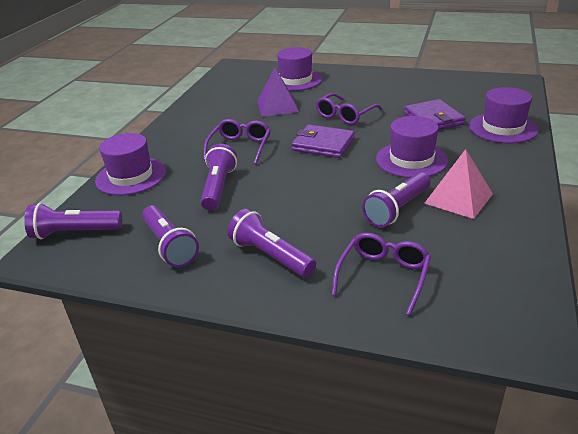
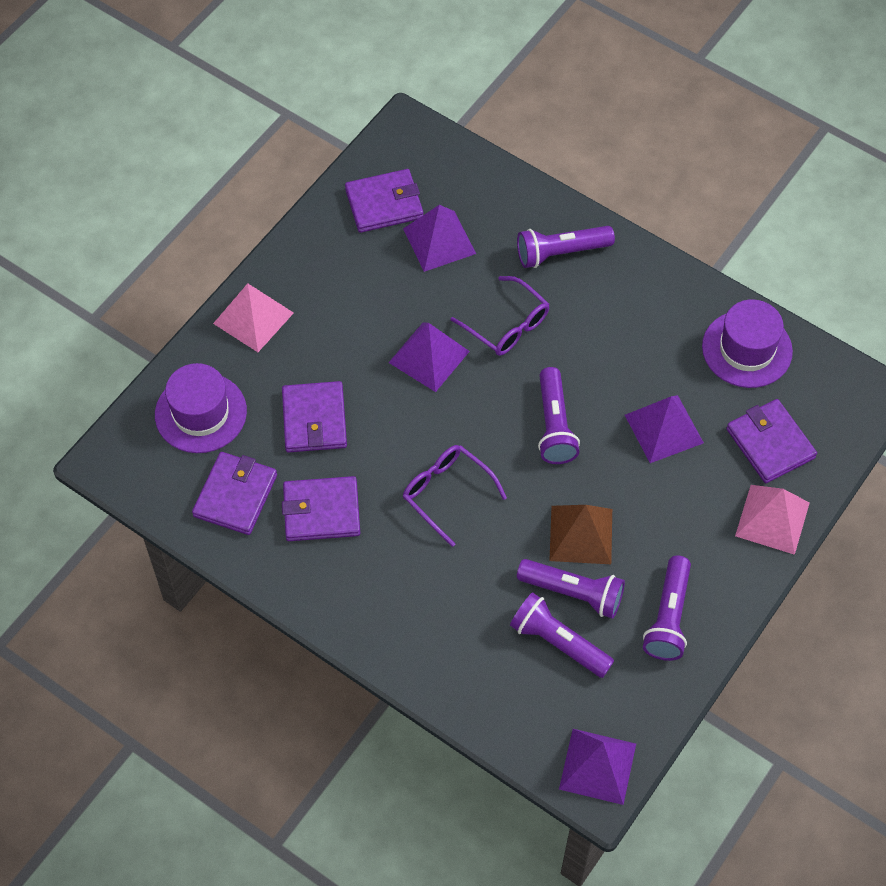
brown pyramid: none = 0 -> [549,505,612,564] = 1
pink pyramid: [424,149,493,219] = 1 -> [213,283,294,352] [735,485,810,555] = 2
purple glasses: [203,119,271,165] [316,93,383,125] [332,233,431,315] = 3 -> [403,445,507,547] [450,276,549,356] = 2
purple hat: [95,133,166,195] [277,47,323,91] [376,116,448,178] [469,87,539,143] = 4 -> [155,363,247,453] [702,299,793,388] = 2
purple pyramid: [257,67,299,117] = 1 -> [388,323,470,392] [403,205,476,272] [559,729,636,805] [625,395,704,463] = 4
purple wallet: [292,125,355,158] [404,99,466,130] = 2 -> [192,452,277,535] [282,381,347,452] [282,476,360,541] [345,169,423,233] [726,399,817,483] = 5

